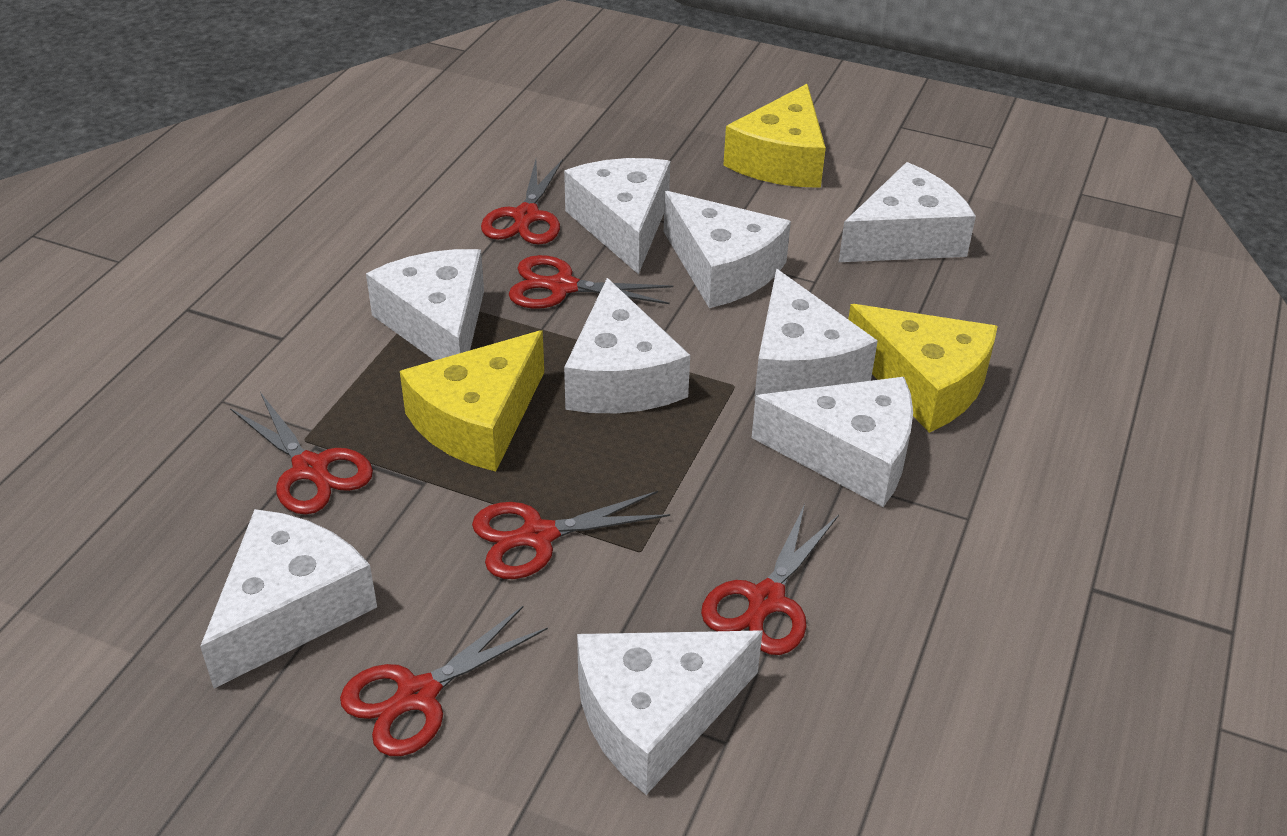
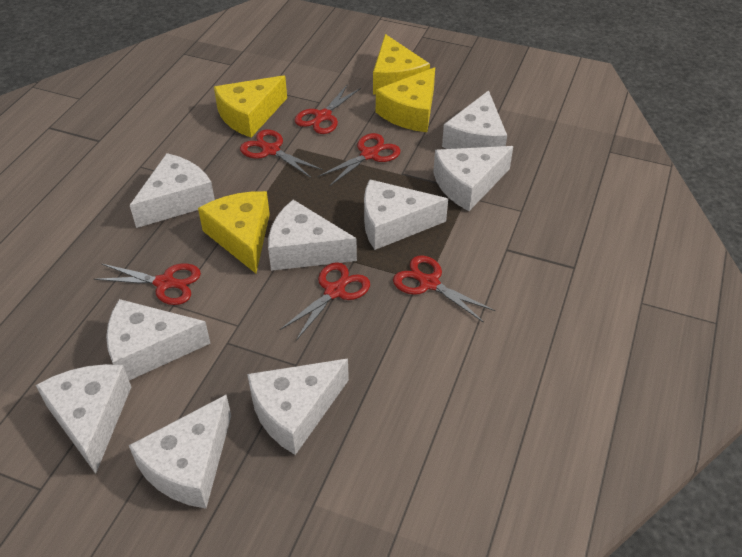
yellow cheese: [400,330,544,472] [723,84,826,188] [848,304,998,433] = 3 -> [198,191,270,273] [214,75,287,137] [373,34,430,95] [376,67,435,132] = 4

